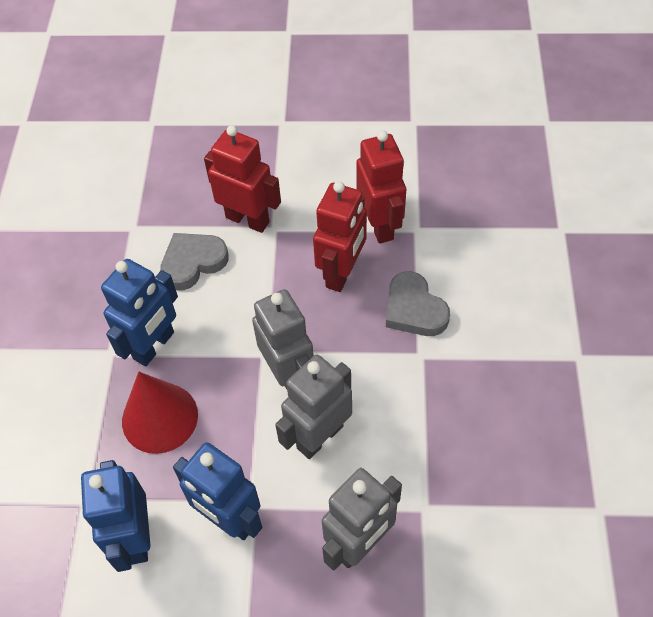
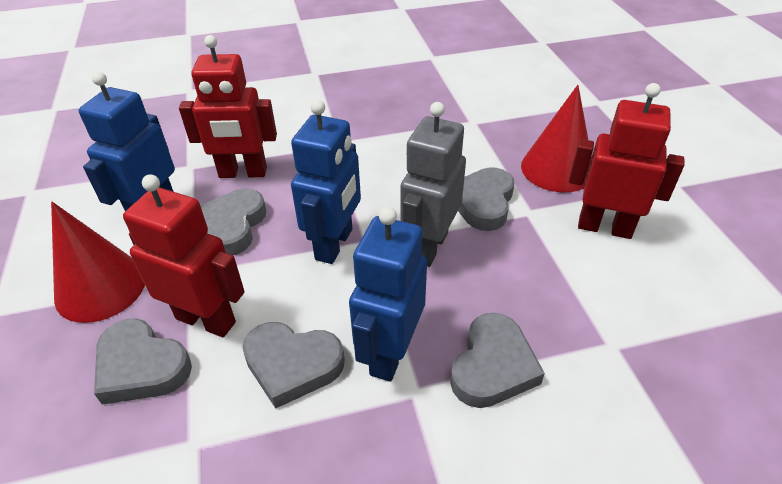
grey heart: [160,233,229,291] [386,271,450,336] = 2 -> [94,318,192,405] [200,189,266,255] [242,322,345,409] [450,313,545,408] [458,167,515,231] = 5
grey robot: [252,289,314,389] [275,355,352,459] [322,468,402,571] = 3 -> [400,102,466,267] = 1
red cone: [122,372,198,454] = 1 -> [51,202,145,323] [521,85,592,192] = 2

